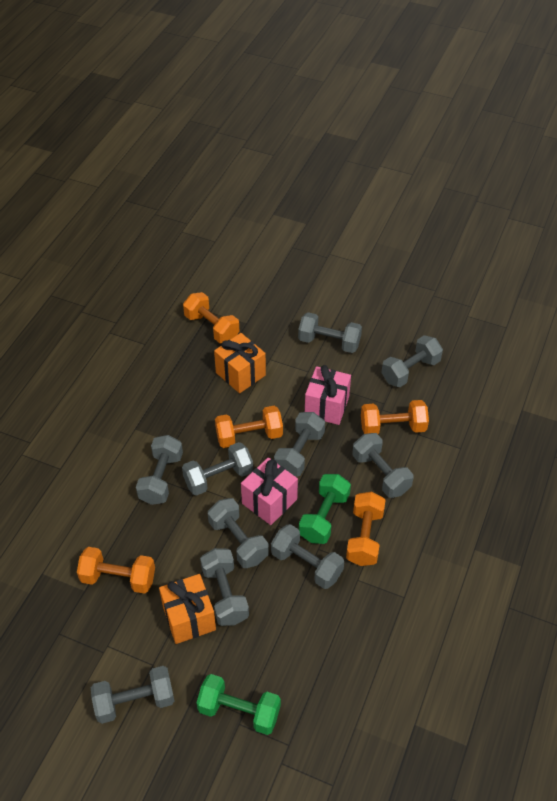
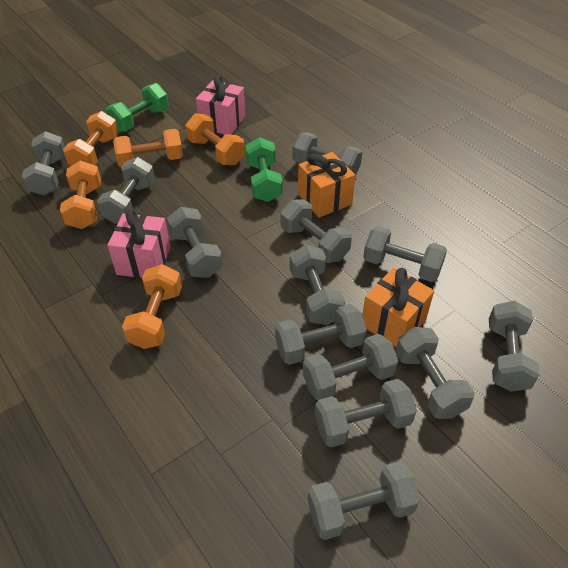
grey dumbbell: [91,666,175,724] [136,435,183,505] [182,442,253,496] [200,548,249,626] [208,498,269,568] [271,524,344,589] [274,412,325,477] [298,312,362,353] [352,433,414,498] [381,335,443,387] = 10 -> [22,131,65,196] [97,157,155,224] [167,207,223,278] [275,304,367,365] [281,200,352,263] [290,245,345,325] [292,132,362,176] [303,334,398,400] [308,461,420,540] [315,379,417,447] [363,226,447,282] [395,327,475,419] [489,301,540,392] = 13

